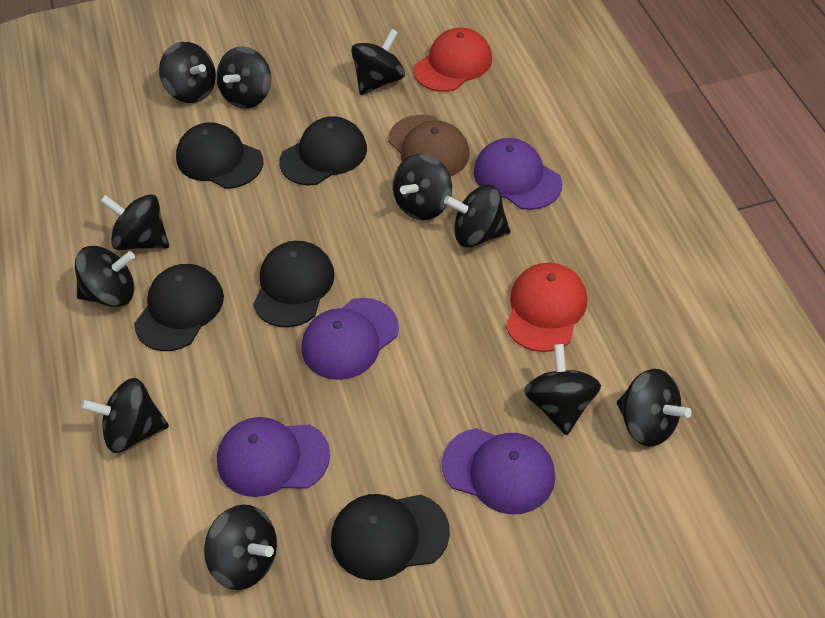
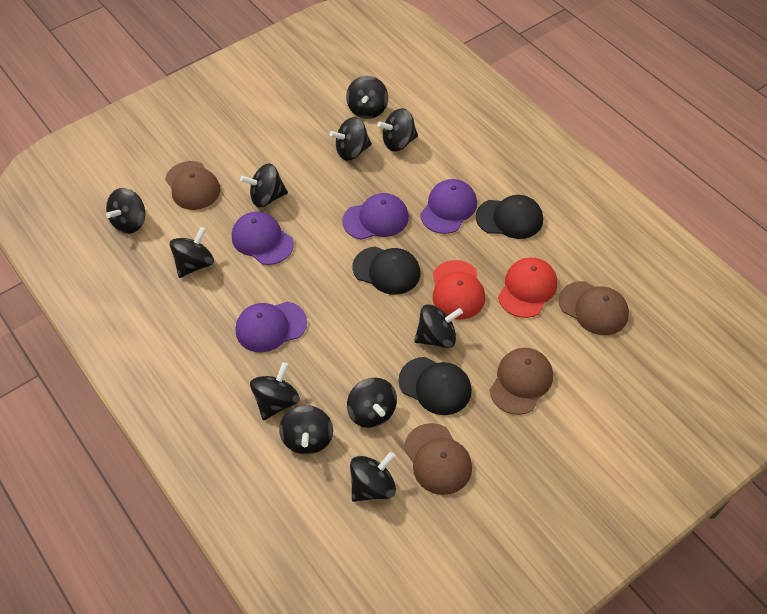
black cap: [134,264,224,351] [176,122,263,189] [253,241,335,328] [279,116,367,185] [331,494,450,580] = 5 -> [353,247,420,295] [399,357,472,415] [476,195,543,239] = 3
brown cap: [388,115,469,177] = 1 -> [165,161,221,210] [404,423,472,495] [490,348,553,415] [559,281,629,335] = 4

